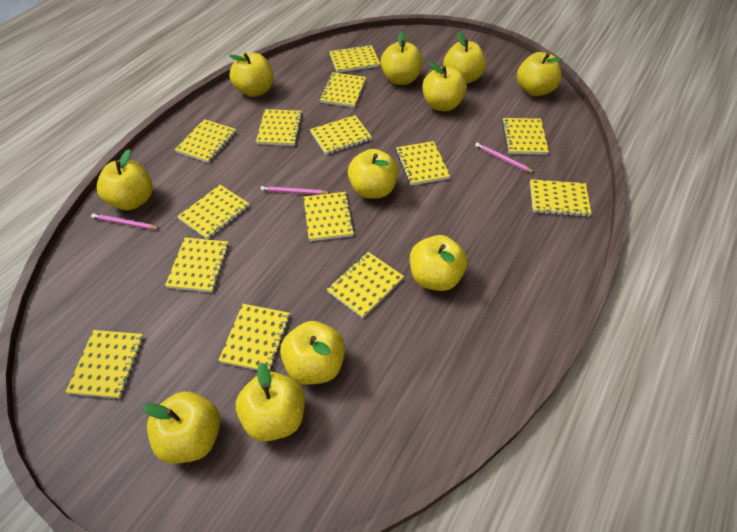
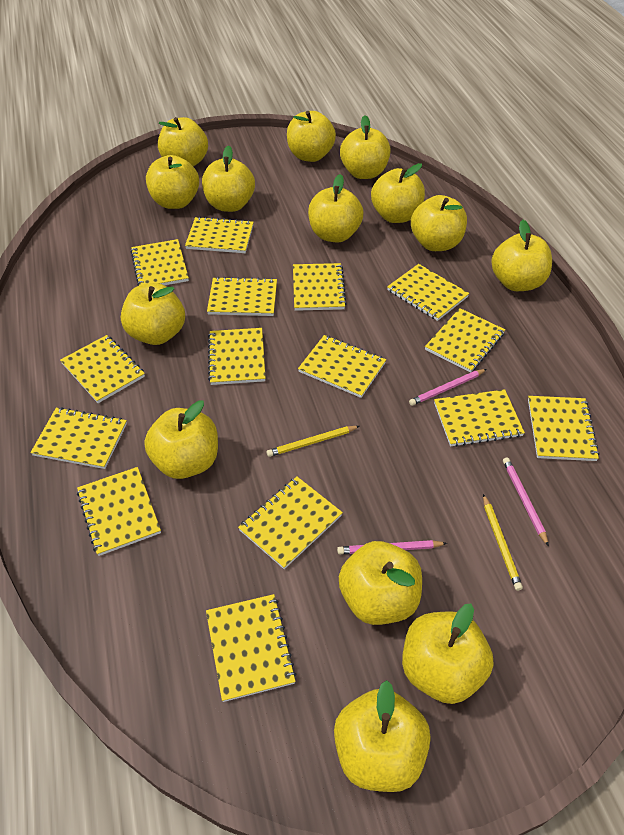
yellow apple: [97,149,153,210] [143,391,221,464] [229,53,273,97] [236,362,305,442] [280,321,345,385] [348,149,399,199] [381,31,423,85] [410,235,467,291] [422,62,467,111] [443,32,486,84] [517,52,563,96] = 11 -> [121,283,185,345] [144,400,218,479] [146,155,199,209] [158,117,208,167] [202,145,255,212] [287,111,336,162] [308,174,363,242] [334,680,431,792] [339,541,422,625] [340,115,391,179] [371,163,425,223] [402,604,494,704] [411,195,467,251] [491,220,552,291] = 14
yellow notebook: [66,330,144,398] [165,238,229,292] [174,119,236,163] [177,185,249,240] [218,304,290,371] [256,109,303,146] [304,192,355,241] [310,115,372,155] [319,72,366,108] [327,252,404,318] [329,45,380,73] [396,141,450,185] [502,118,549,155] [530,179,592,217] = 14 -> [30,407,127,469] [60,335,145,403] [77,467,161,556] [131,239,189,286] [185,217,254,253] [206,594,296,702] [207,277,277,316] [208,328,266,385] [238,477,343,569] [293,263,347,311] [298,335,386,398] [387,264,469,321] [425,308,505,373] [434,389,525,447] [528,396,599,461] = 15
yellow pencil: none = 0 -> [267,426,359,457] [483,494,523,591] = 2

